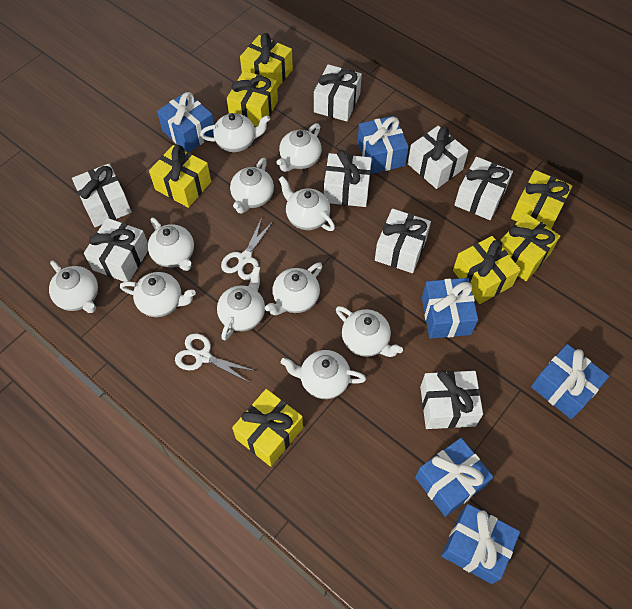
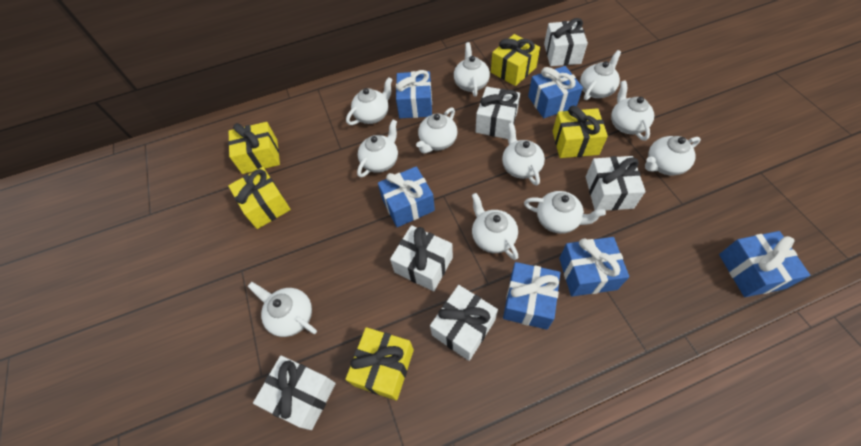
white gift: [72,164,132,227] [84,218,148,282] [314,64,362,122] [324,150,372,207] [375,209,431,273] [408,126,468,189] [420,370,483,429] [454,157,513,220] = 8 -> [253,355,336,430] [390,225,453,291] [430,285,498,361] [476,87,520,139] [544,18,588,66] [586,156,646,211] = 6
white scissors: [175,333,255,383] [221,218,273,280] = 2 -> none = 0
yellow gift: [149,145,211,208] [227,71,278,127] [232,389,303,467] [240,33,293,88] [453,236,521,304] [501,213,560,281] [511,170,572,229] = 7 -> [228,122,280,174] [228,167,291,229] [345,327,414,401] [491,34,540,86] [553,106,608,158] = 5

